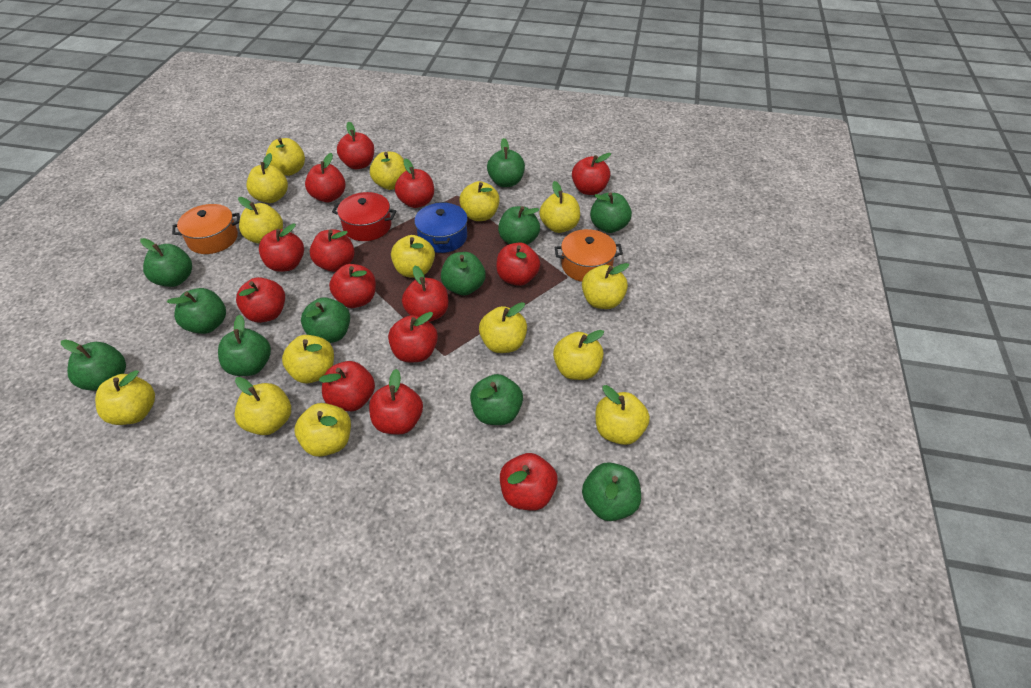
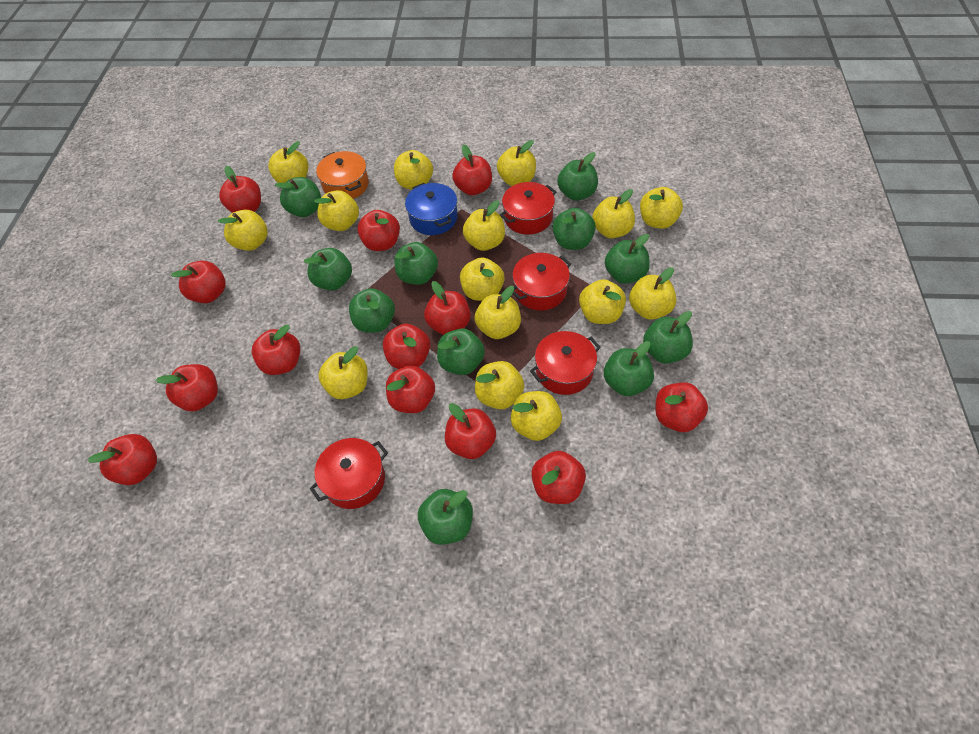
orange pot: [172,204,240,254] [555,229,623,282] = 2 -> [316,151,369,199] = 1
red apple: [236,277,285,323] [259,223,304,272] [305,153,346,202] [310,229,355,272] [319,361,375,411] [329,264,376,308] [337,122,374,169] [369,369,423,435] [388,312,438,362] [395,158,434,208] [402,266,448,322] [496,242,540,286] [500,453,558,510] [572,153,611,195] = 14 -> [88,434,157,485] [155,364,218,411] [171,261,226,303] [219,166,261,213] [251,325,301,375] [357,210,400,251] [383,324,430,369] [386,365,435,413] [424,281,471,335] [445,403,496,459] [452,144,492,195] [531,451,586,504] [655,382,708,432] = 13
red pot: [332,192,396,241] = 1 -> [310,438,388,509] [500,182,556,234] [512,253,571,310] [530,331,601,395] = 4

